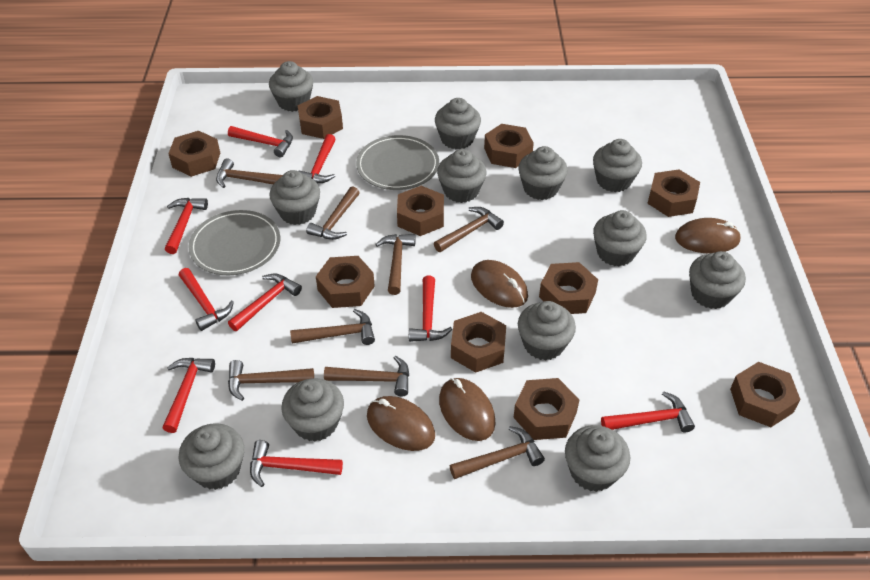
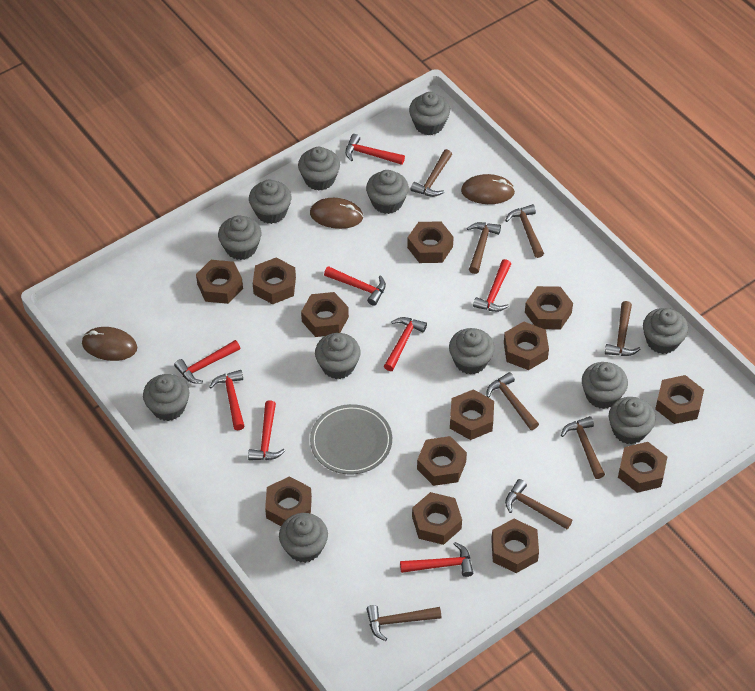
brown mouse: [367,396,435,451] [439,378,496,441] [471,260,528,308] [675,218,741,254] = 4 -> [82,327,137,361] [310,198,363,229] [461,174,515,204] = 3
brown nut: [168,131,220,177] [298,96,343,139] [316,256,375,308] [397,186,444,236] [451,312,506,373] [484,124,534,168] [513,378,579,440] [539,262,598,314] [647,169,700,217] [730,362,801,427] = 10 -> [196,260,243,304] [253,257,296,304] [265,476,312,526] [301,292,349,337] [407,221,454,263] [412,492,462,545] [417,436,467,486] [450,389,494,440] [491,519,539,573] [504,322,549,370] [525,286,573,330] [618,442,667,493] [655,375,704,424] = 13
grey plate: [189,210,280,275] [356,135,439,190] = 2 -> [310,404,392,474] = 1
red hammer: [163,358,215,433] [165,198,208,254] [179,268,234,331] [228,126,293,158] [228,273,302,331] [250,440,343,487] [299,134,336,183] [409,275,452,342] [601,391,695,432] = 9 -> [174,340,240,384] [209,370,245,430] [248,400,285,460] [324,266,386,306] [345,134,405,165] [384,317,427,371] [400,542,473,577] [473,259,511,312] = 8

